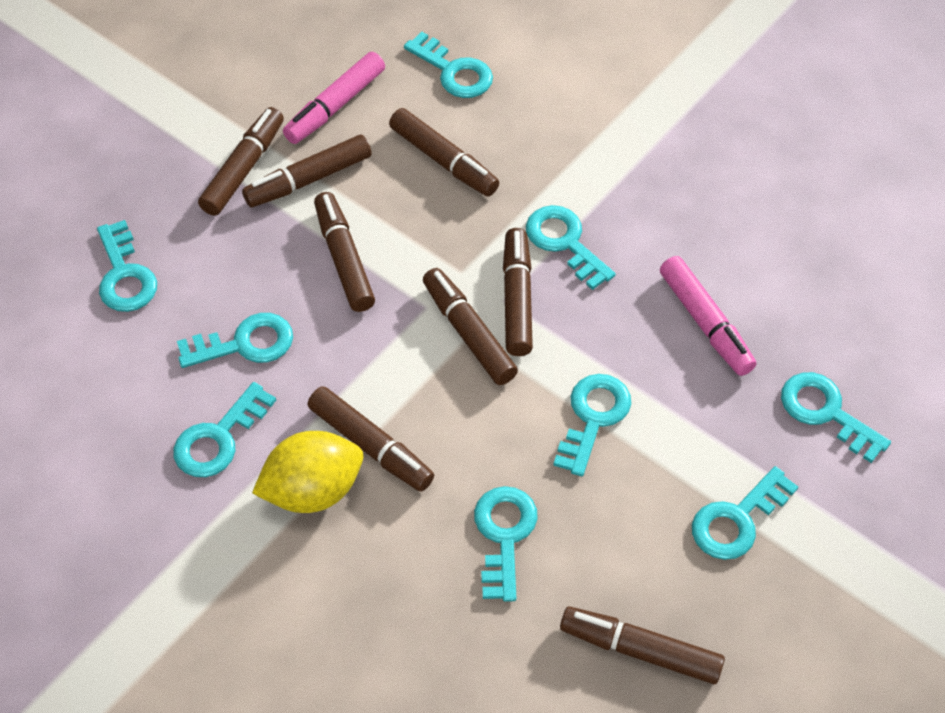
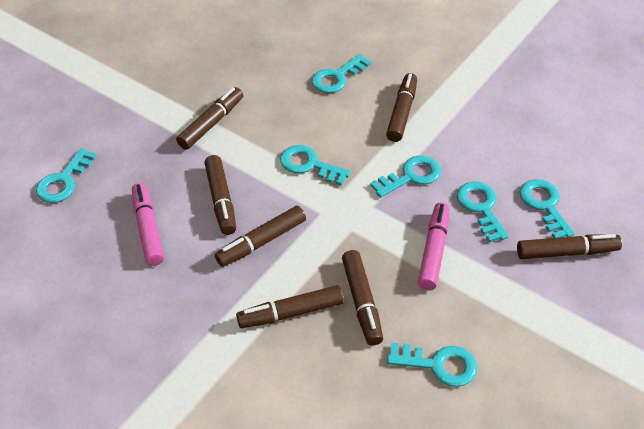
brown marker: [198,107,284,216] [242,134,371,207] [308,386,434,491] [314,192,375,312] [389,108,499,197] [423,268,518,385] [503,228,533,356] [560,606,725,684] = 8 -> [176,87,243,150] [205,155,236,235] [215,206,306,267] [236,285,344,328] [342,250,383,346] [386,73,417,142] [517,234,622,259] = 7
turquoise key: [97,220,157,312] [173,382,276,477] [177,313,293,368] [404,32,493,98] [474,486,538,602] [526,205,616,290] [553,374,631,476] [692,466,798,560] [781,372,891,463] = 9 -> [36,148,97,203] [280,145,351,186] [312,54,371,93] [370,155,441,198] [387,343,477,387] [457,181,509,242] [519,179,575,238] = 7
yellow lemon: [252,431,363,513] = 1 -> none = 0

